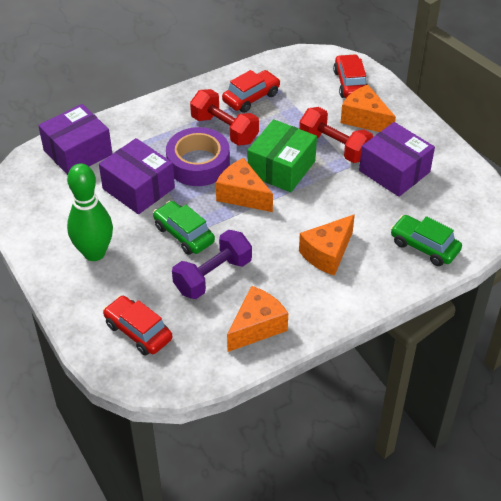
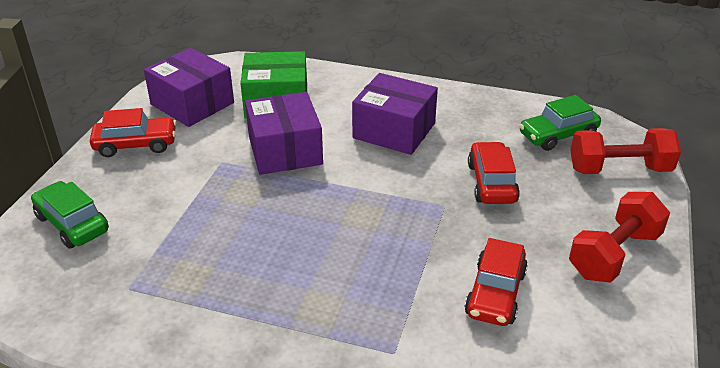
green bowling pin: [67,163,113,261] = 1 -> none = 0
orange cheese: [216,158,273,212] [227,286,288,352] [299,214,355,276] [341,85,396,132] = 4 -> none = 0
purple dumbbell: [172,230,252,299] = 1 -> none = 0
purple tape: [166,127,230,186] = 1 -> none = 0

